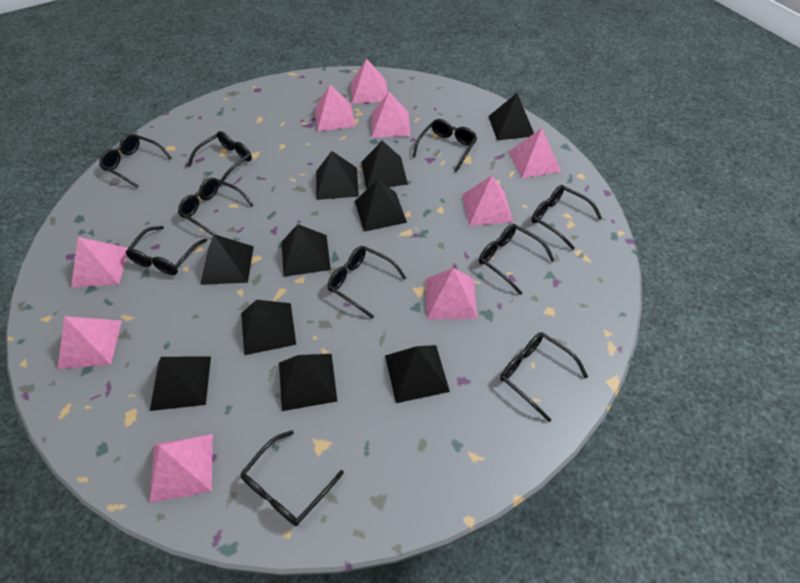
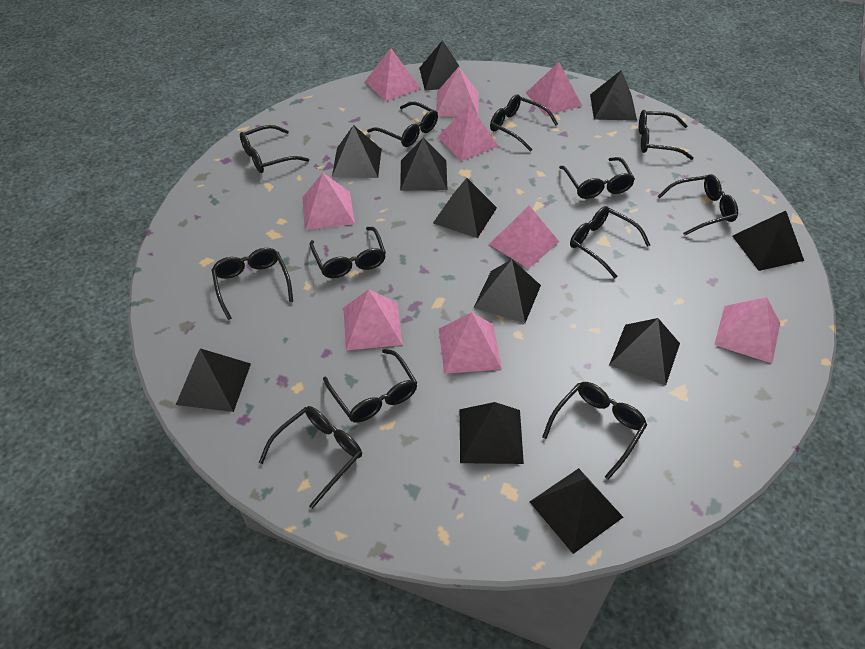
black glasses: [99,134,172,188] [126,226,207,275] [178,178,253,235] [188,131,252,187] [240,430,344,526] [327,246,406,319] [412,119,477,172] [479,224,555,295] [500,332,588,422] [531,185,602,250] = 10 -> [212,248,293,320] [240,125,309,173] [259,406,362,509] [309,227,386,278] [323,349,418,423] [367,102,438,147] [490,94,558,152] [542,382,647,480] [559,157,635,199] [570,206,650,278] [639,110,693,160] [657,174,738,236] = 12
black pyramid: [150,356,211,411] [200,234,254,285] [241,300,296,355] [279,354,337,411] [282,224,331,277] [316,151,359,200] [355,180,407,232] [361,141,408,190] [385,345,450,403] [488,93,534,140] = 10 -> [176,348,251,412] [332,125,381,178] [400,137,447,191] [420,40,460,91] [433,178,497,238] [460,402,524,464] [473,259,541,323] [530,468,623,554] [590,70,637,121] [609,318,680,385] [732,211,804,271] = 11

